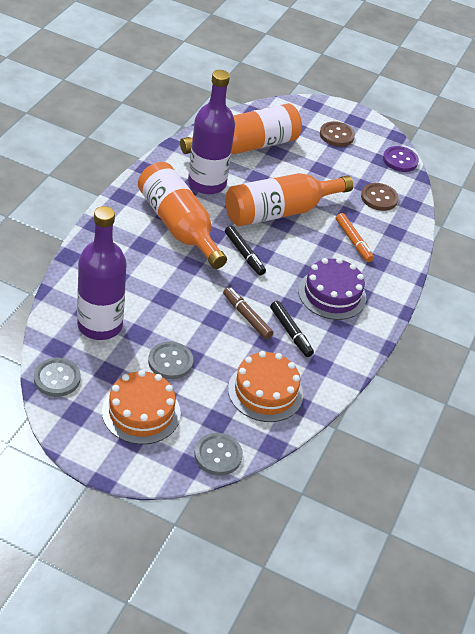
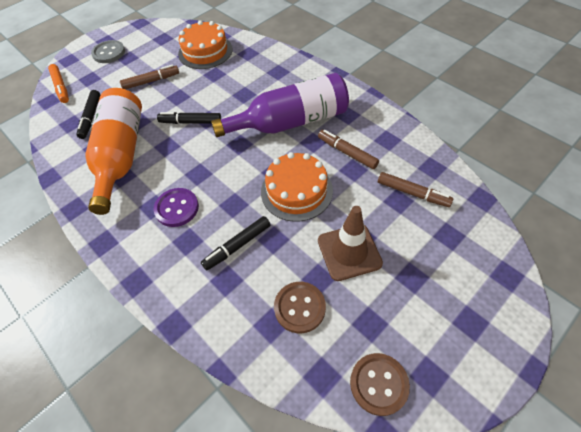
black marker: [225,226,266,275] [270,301,314,357] = 2 -> [76,90,100,139] [157,112,221,124] [201,216,271,270] = 3
brown marker: [223,287,273,339] = 1 -> [120,65,179,89] [318,130,379,169] [378,172,453,207] = 3
brown traffic cone: none = 0 -> [318,206,383,281] = 1
grey button: [34,358,81,397] [148,342,193,379] [194,433,243,475] = 3 -> [91,40,125,63] = 1
orange bottle: [138,162,227,269] [180,103,302,154] [225,173,353,226] = 3 -> [85,88,142,215] = 1
purple bottle: [77,206,127,340] [188,70,235,194] = 2 -> [211,73,349,137] = 1
purple cake: [298,258,366,320] = 1 -> none = 0

